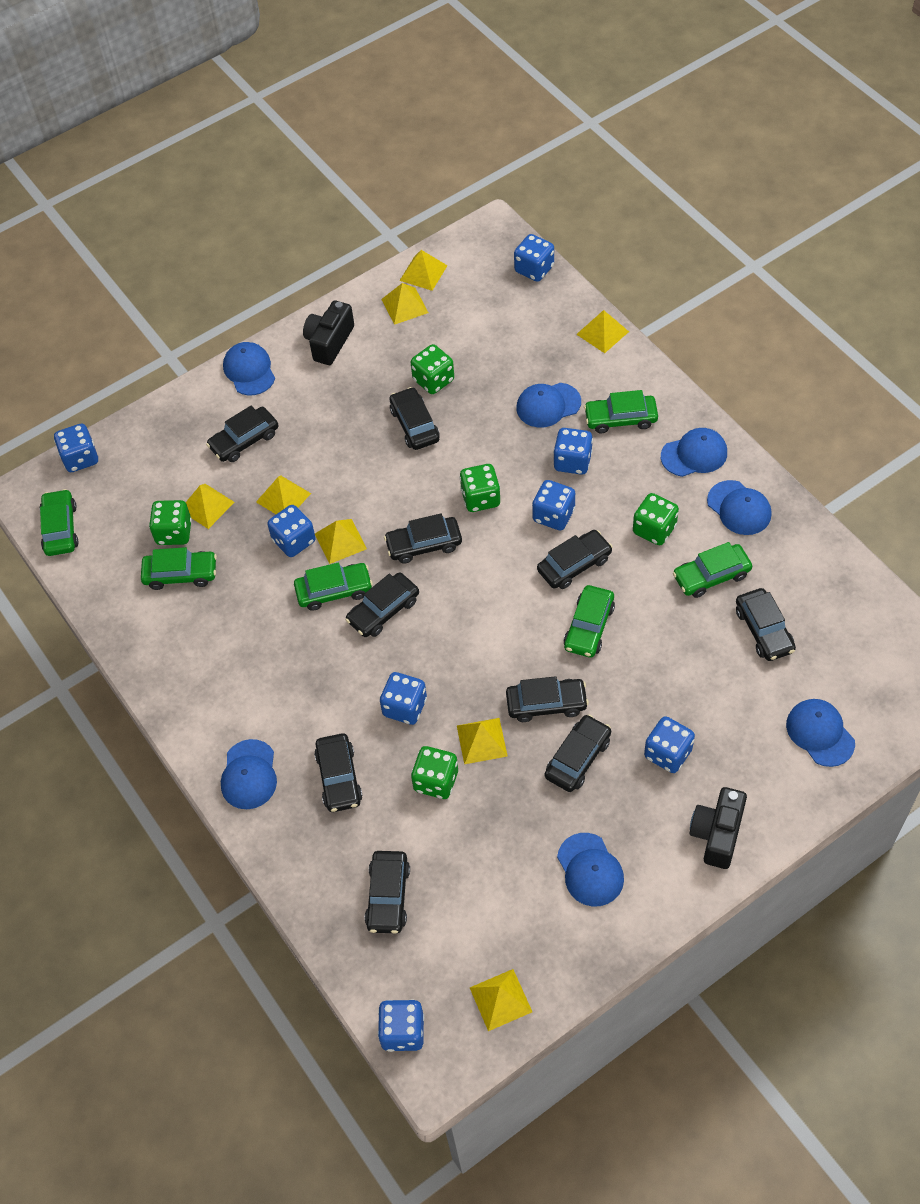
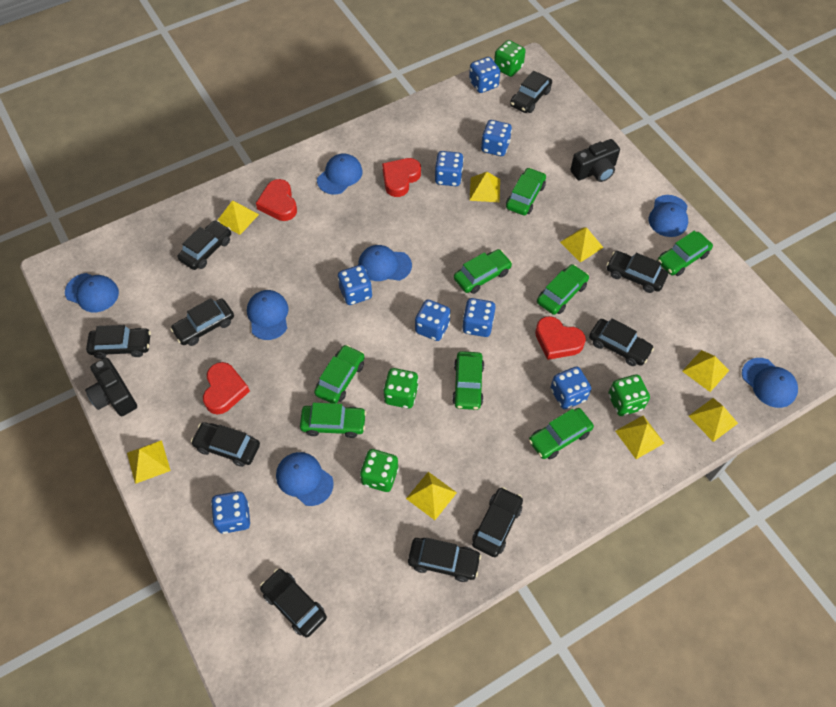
green car: [40,489,79,556] [141,547,217,590] [294,563,373,611] [564,585,615,658] [584,390,658,434] [673,542,752,598] = 6 -> [300,403,366,438] [314,345,365,404] [452,351,484,410] [454,249,512,294] [506,168,546,215] [529,408,594,459] [537,264,589,315] [657,231,713,276] = 8
green dice: [149,500,192,545] [411,344,454,394] [411,746,458,799] [459,464,500,512] [633,493,679,545] = 5 -> [360,449,399,492] [383,368,419,409] [494,40,526,77] [608,374,650,416] = 4
red heart: none = 0 -> [203,362,250,414] [256,179,297,221] [382,158,421,197] [535,316,586,360] = 4

